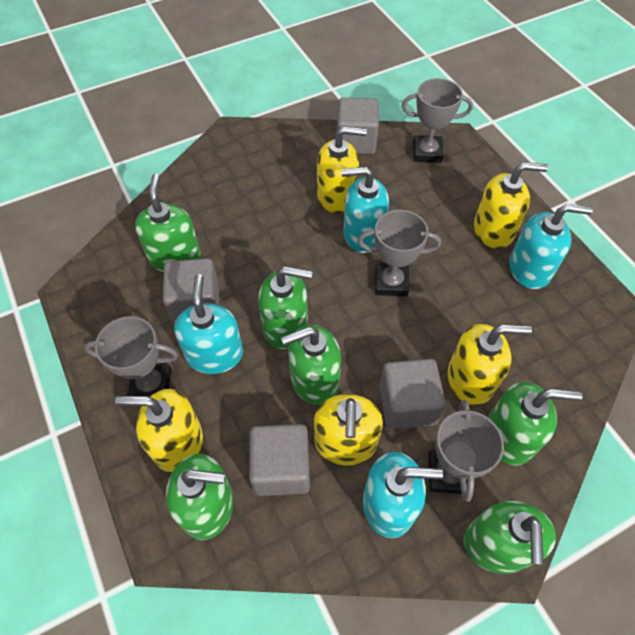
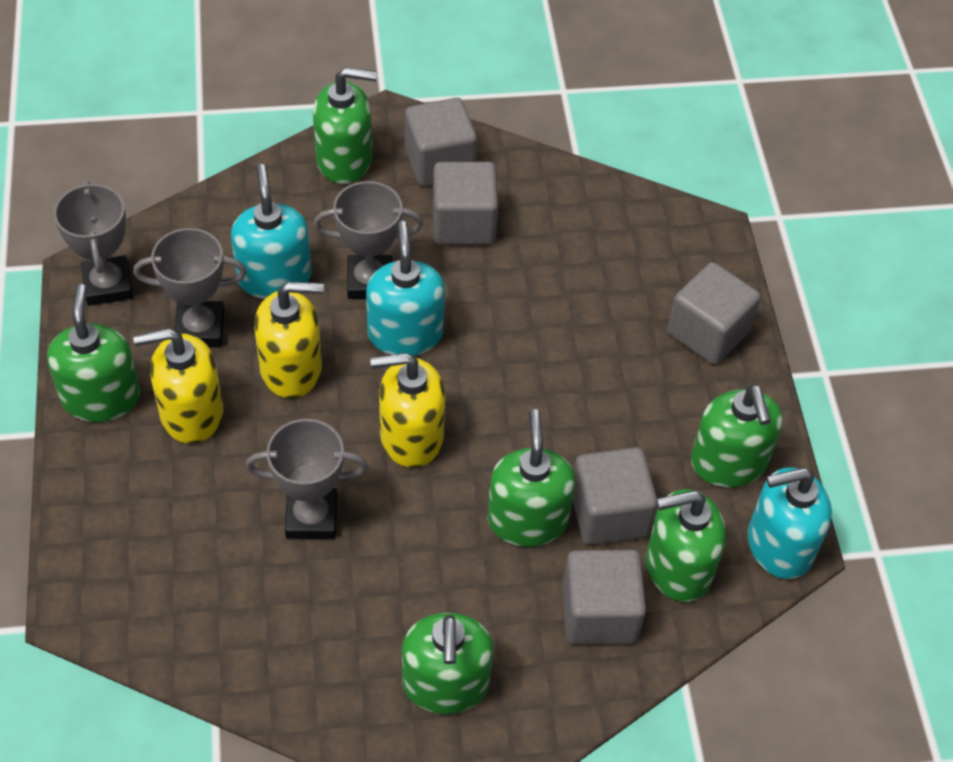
grey cube: [163,258,219,324] [249,424,310,496] [337,98,379,154] [379,359,446,429] = 4 -> [405,98,477,186] [433,162,498,245] [562,550,646,644] [573,447,658,545] [667,262,761,365] = 5
turquoise soap dispenser: [174,274,243,374] [341,166,389,253] [363,452,443,538] [509,204,593,289] = 4 -> [231,164,311,299] [366,221,445,356] [748,467,832,579] = 3
yellow soap dispenser: [115,389,203,473] [314,394,383,466] [317,126,367,213] [447,324,532,405] [474,162,548,249] = 5 -> [133,328,223,444] [254,282,324,398] [370,353,445,468] = 3

